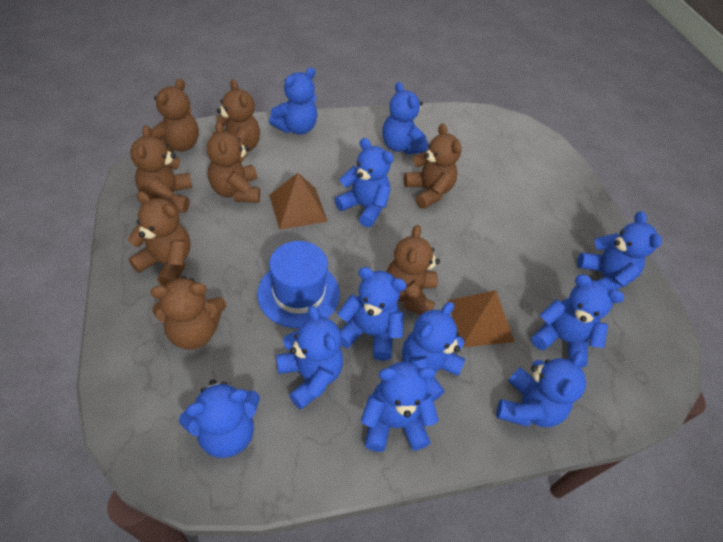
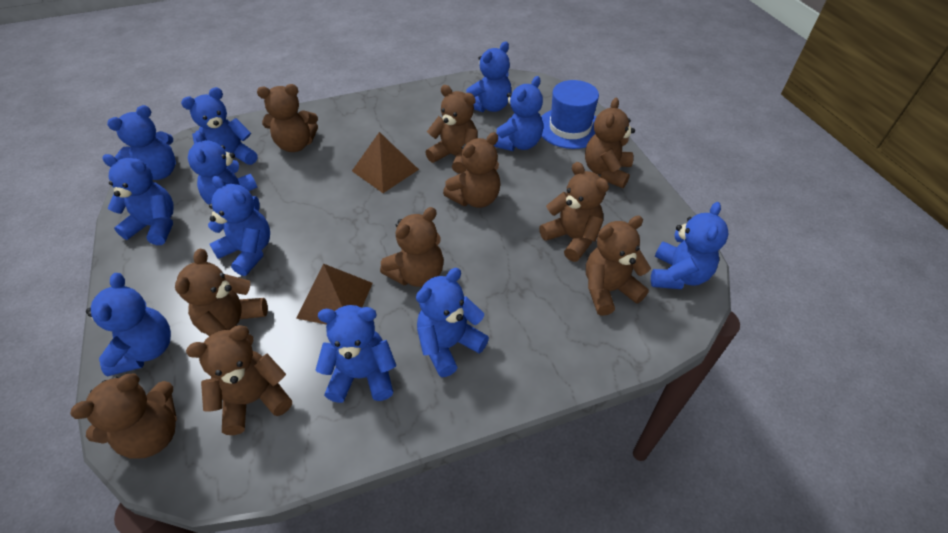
brown teddy bear: [128,191,191,287] [130,125,193,213] [151,78,199,153] [151,276,226,350] [207,121,260,203] [212,79,260,158] [386,225,440,315] [404,124,461,209] = 8 -> [70,374,177,459] [175,249,268,346] [186,325,292,435] [257,84,318,152] [380,207,444,287] [425,85,478,174] [443,132,501,208] [539,162,609,262] [585,98,635,188] [586,216,651,316] = 10

